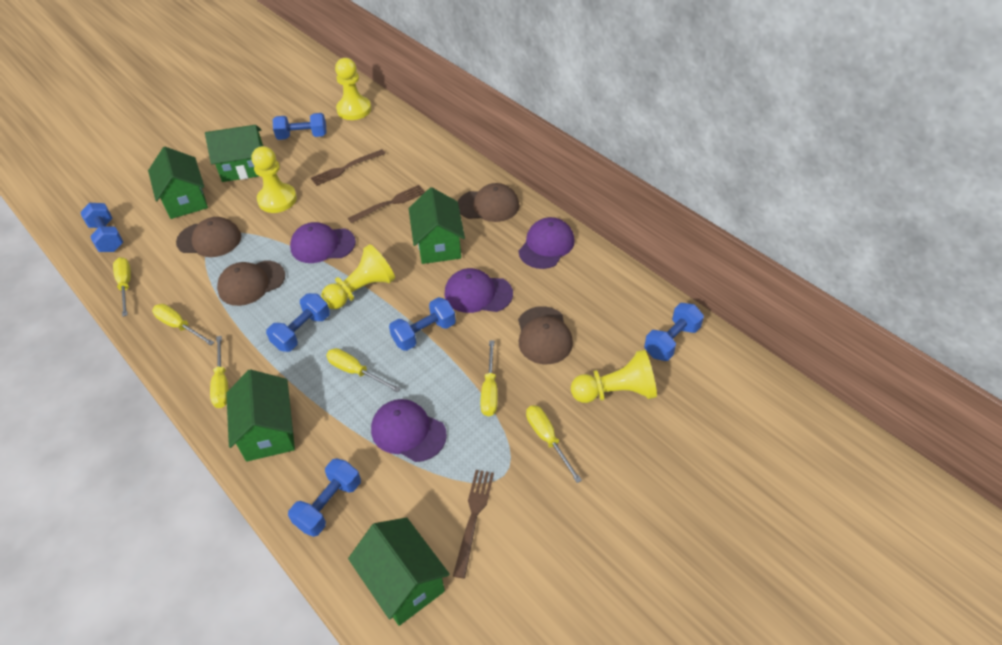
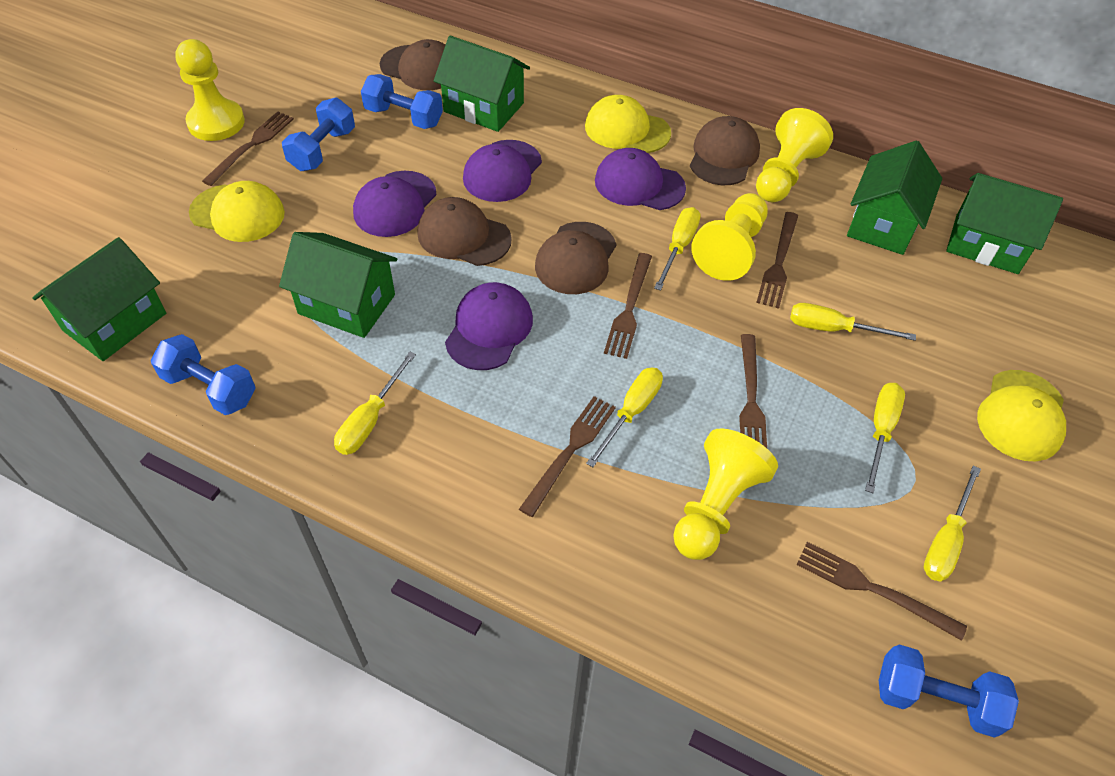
blue dumbbell: [80,203,123,252] [266,293,330,352] [273,113,327,140] [288,458,361,537] [389,297,456,351] [644,303,704,361] = 6 -> [151,334,256,415] [282,97,355,171] [361,74,443,129] [879,644,1019,738] = 4
brown fork: [311,149,386,186] [348,185,425,223] [453,470,494,579] = 3 -> [202,111,294,186] [519,396,616,517] [604,253,652,359] [739,334,767,448] [756,212,798,309] [797,542,967,641] = 6
yellow cap: none = 0 -> [189,181,285,242] [585,95,671,153] [977,370,1066,461] = 3

